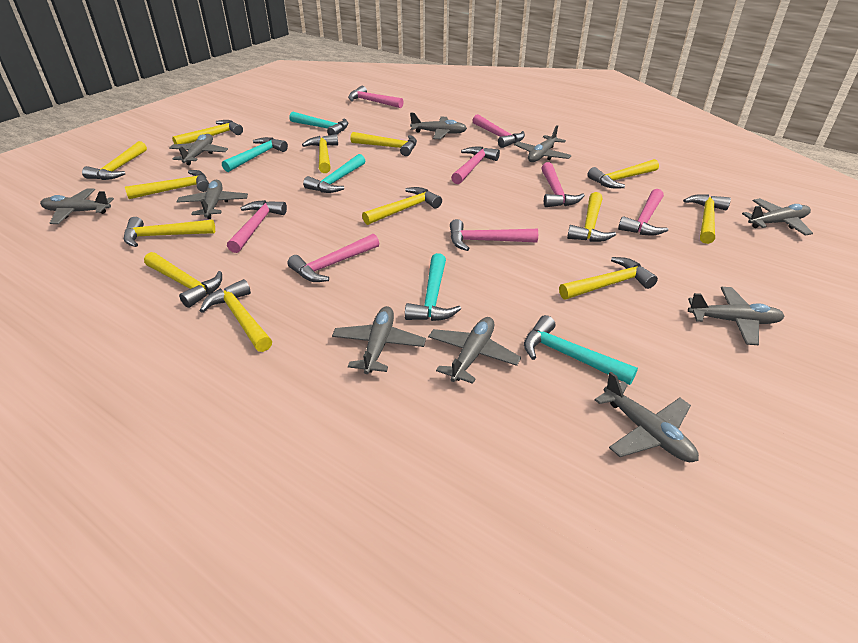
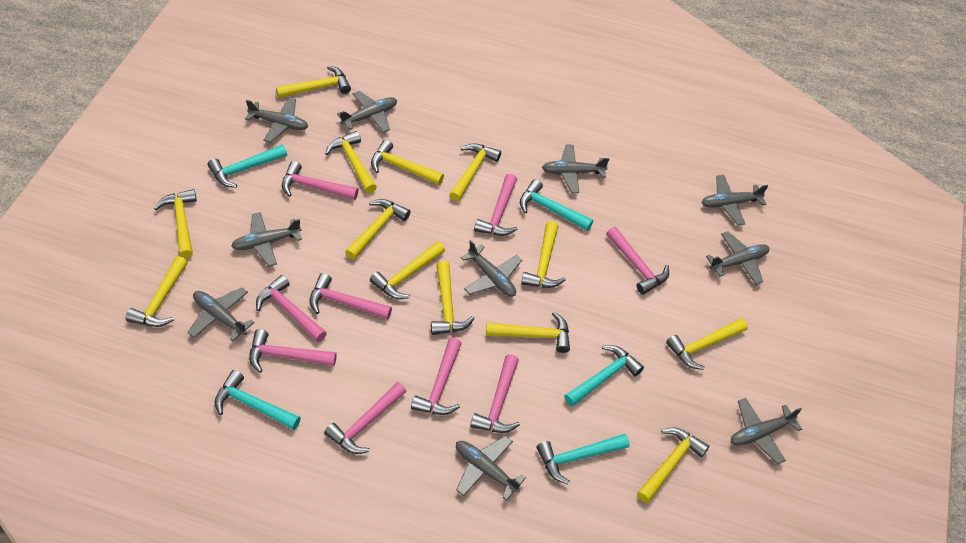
pink hammer: [227,200,287,253] [287,234,379,282] [348,86,404,108] [450,219,538,251] [451,147,500,184] [472,114,525,148] [541,162,585,207] [618,189,668,236] = 8 -> [249,329,337,373] [256,275,327,342] [282,161,359,200] [309,273,392,320] [324,382,406,454] [411,338,462,415] [470,354,520,433] [474,174,518,236] [606,227,669,295] = 9

